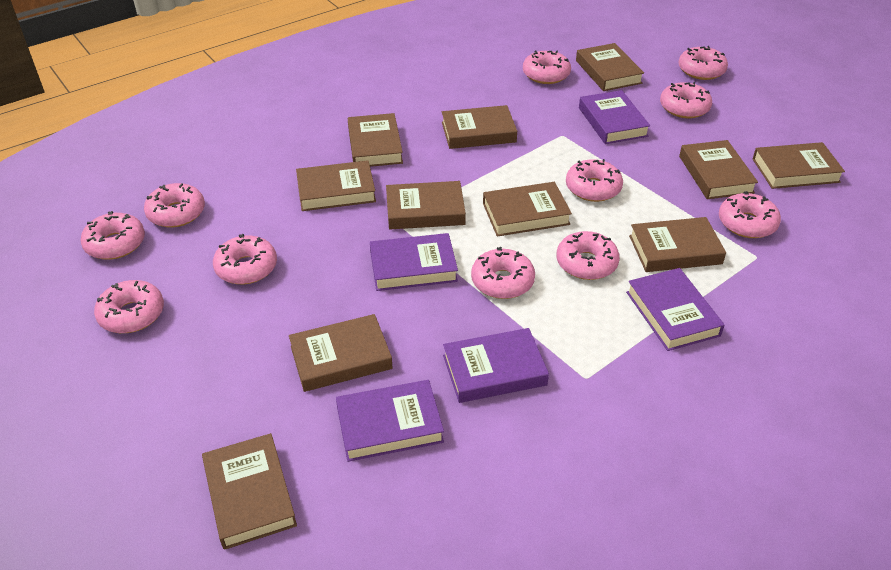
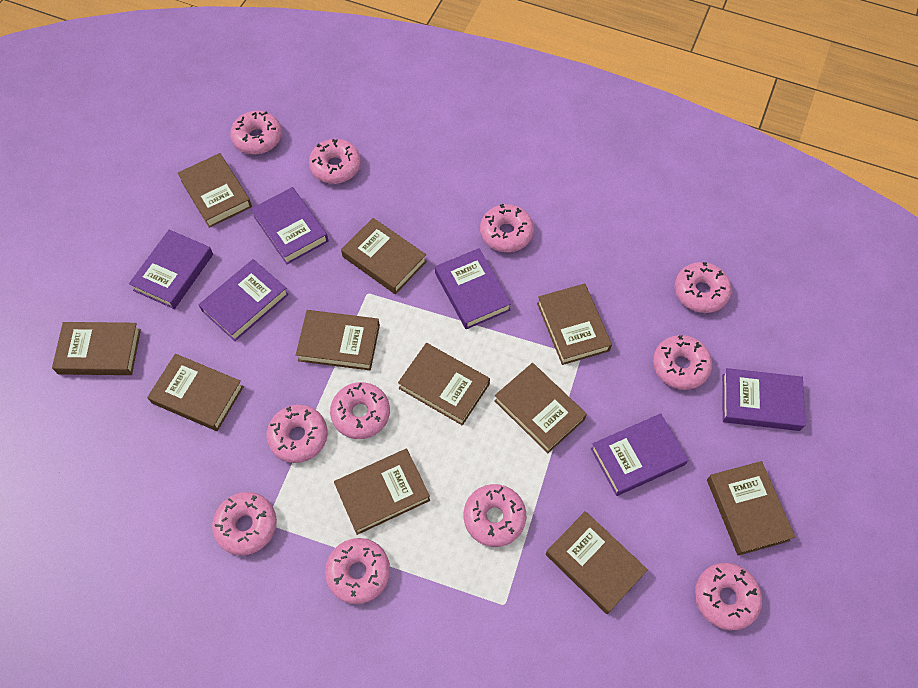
purple book: [336,380,444,462] [370,233,458,291] [443,328,549,403] [579,90,650,144] [626,268,724,351] = 5 -> [129,230,213,309] [199,259,289,341] [251,187,329,264] [435,248,511,329] [591,413,688,496] [722,368,805,431] = 6

